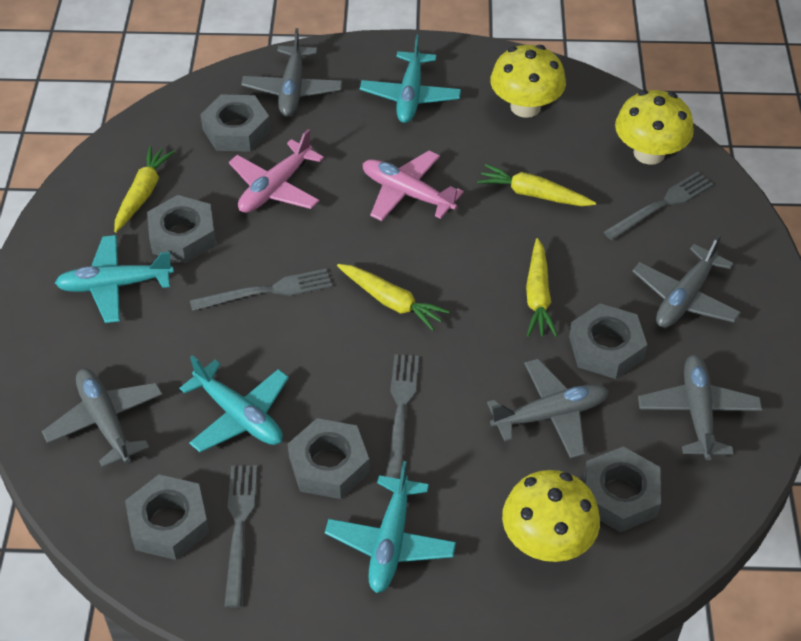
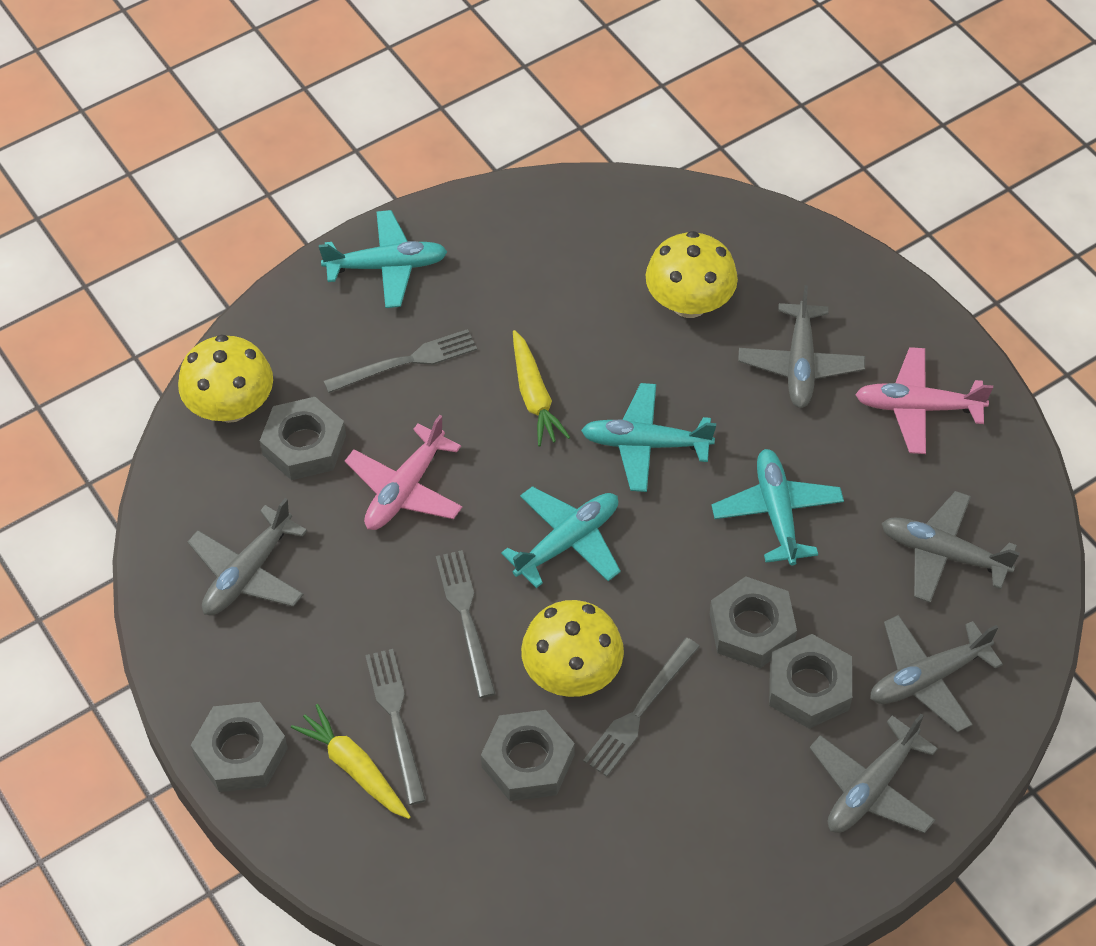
grey nut: [125,475,209,560] [147,195,216,263] [200,94,271,152] [288,418,370,499] [569,304,647,379] [584,446,661,532] = 6 -> [191,702,288,792] [260,397,346,480] [481,710,574,801] [710,576,797,668] [769,634,852,729] = 5
yellow carrot: [114,146,175,233] [337,264,450,331] [477,164,596,206] [526,238,558,337] = 4 -> [291,704,411,819] [513,330,570,446] = 2

